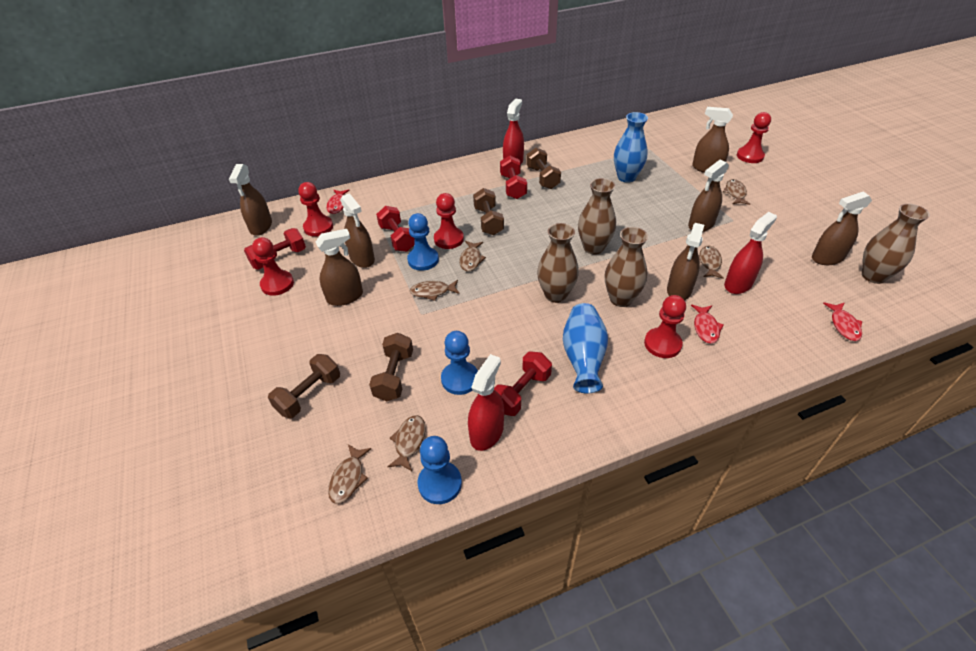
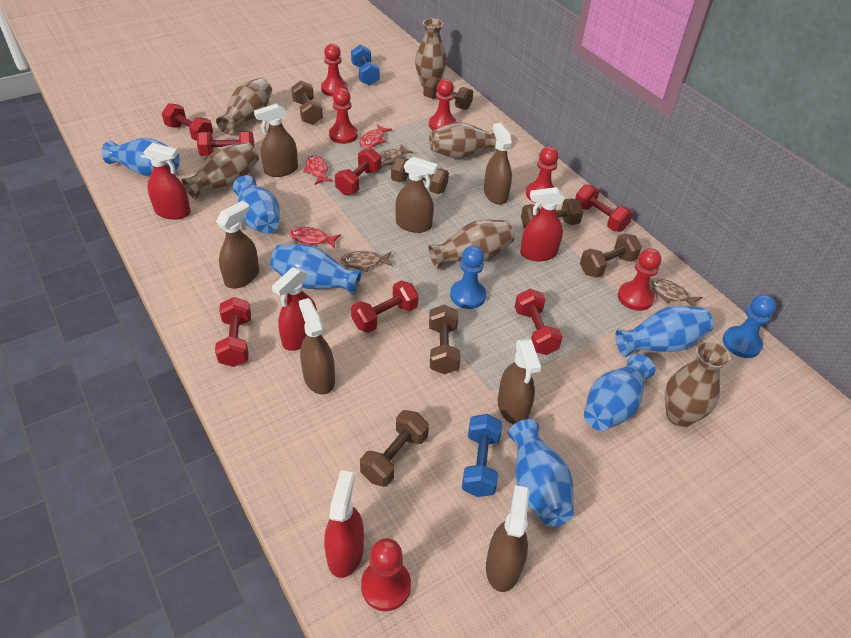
blue dumbbell: none = 0 -> [351,45,380,86] [462,414,502,497] = 2
blue pawn: [407,213,439,271] [417,436,462,504] [441,331,478,395] = 3 -> [450,246,486,309] [723,294,776,358] = 2
blue vase: [563,303,608,394] [614,112,648,183] = 2 -> [102,138,180,176] [233,175,280,234] [270,244,362,295] [508,419,574,527] [584,354,655,431] [615,306,714,357] = 6
brown dumbbell: [268,354,340,418] [369,333,413,401] [473,188,504,235] [526,148,561,189] = 4 -> [291,81,323,125] [360,410,429,487] [391,157,449,194] [423,76,473,110] [429,305,460,374] [521,198,583,228] [580,233,642,278] = 7
brown fish: [328,444,371,504] [388,415,425,471] [410,280,460,301] [459,241,486,272] [699,246,724,279] [723,179,750,205] = 6 -> [340,251,393,272] [379,145,413,167] [649,278,702,307] = 3
brown vase: [537,223,579,303] [578,178,616,255] [605,227,648,307] [862,204,930,284] = 4 -> [181,142,259,200] [216,78,272,135] [415,19,447,87] [428,220,514,269] [429,122,497,159] [665,341,730,427] = 6
red dumbbell: [244,228,306,270] [376,206,414,252] [494,352,552,416] [500,156,527,199] = 4 -> [162,103,213,141] [197,131,254,156] [215,297,251,367] [335,148,381,195] [351,280,419,333] [515,289,563,355] [575,184,633,232] = 7
red pawn: [252,237,294,296] [298,182,333,237] [434,193,464,249] [644,295,686,358] [737,112,771,163] = 5 -> [321,44,348,97] [329,88,358,144] [361,538,411,611] [429,79,457,130] [526,147,559,203] [618,248,661,311] = 6
red spray bottle: [468,354,504,451] [503,99,524,164] [724,212,777,294] = 3 -> [143,143,191,220] [272,267,317,351] [324,470,364,578] [520,187,565,261] = 4

